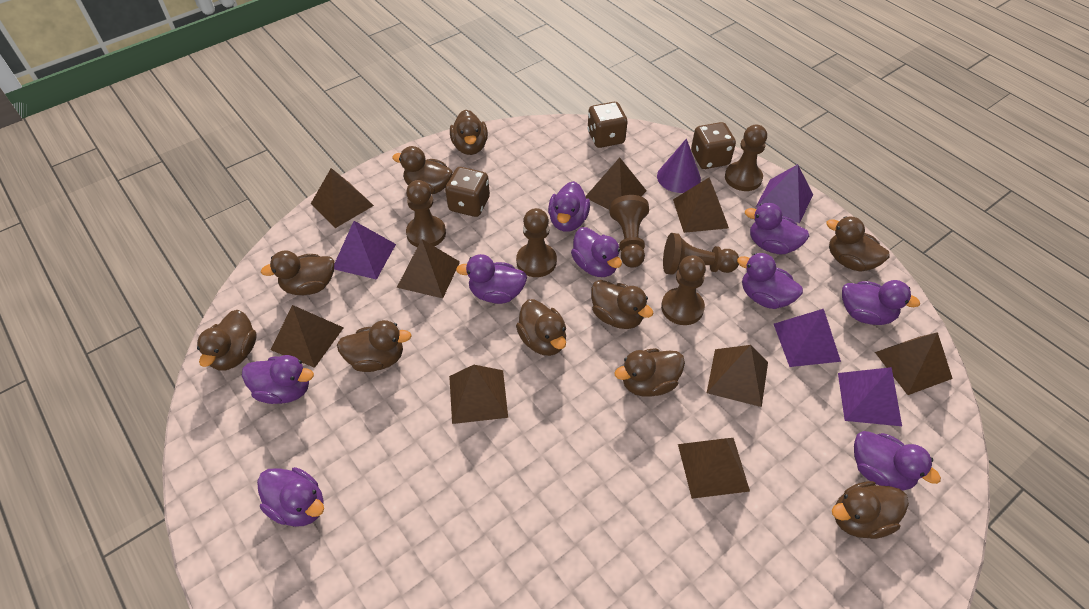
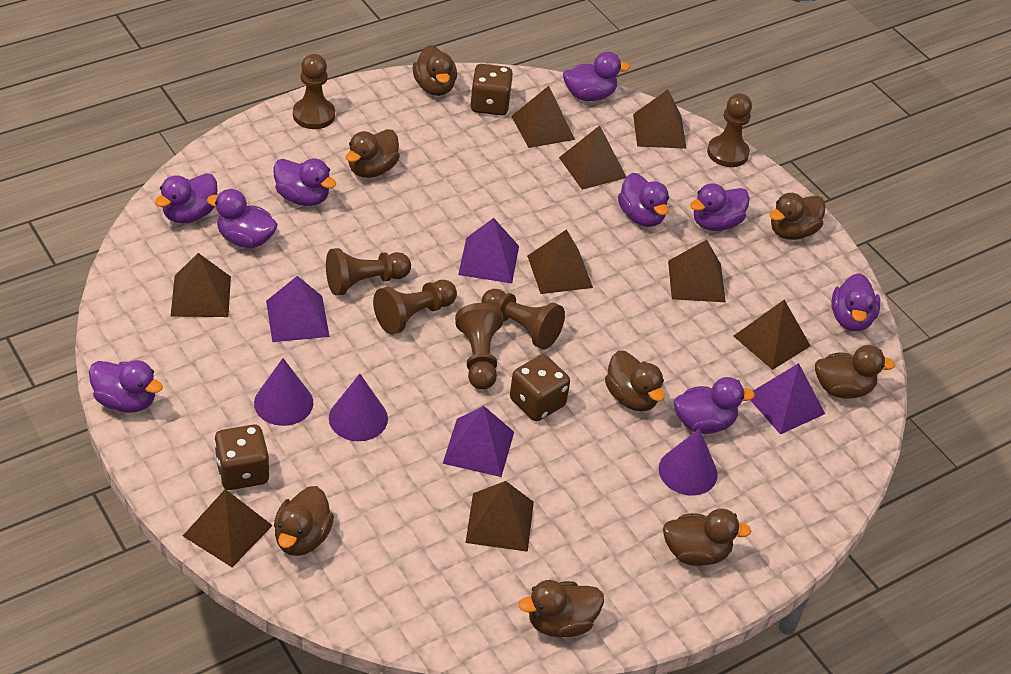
brown duck: [197,310,257,371] [261,250,334,295] [337,320,412,372] [392,146,453,194] [450,109,488,155] [516,299,566,356] [591,280,653,329] [614,348,685,397] [826,216,890,272] [832,481,909,539] = 10 -> [274,486,334,556] [346,129,400,178] [413,45,457,96] [519,580,604,637] [605,351,665,411] [663,509,751,566] [770,193,826,240] [815,345,895,399] = 8
purple cone: [657,138,701,193] = 1 -> [254,358,313,426] [329,374,388,441] [659,428,718,495] = 3

